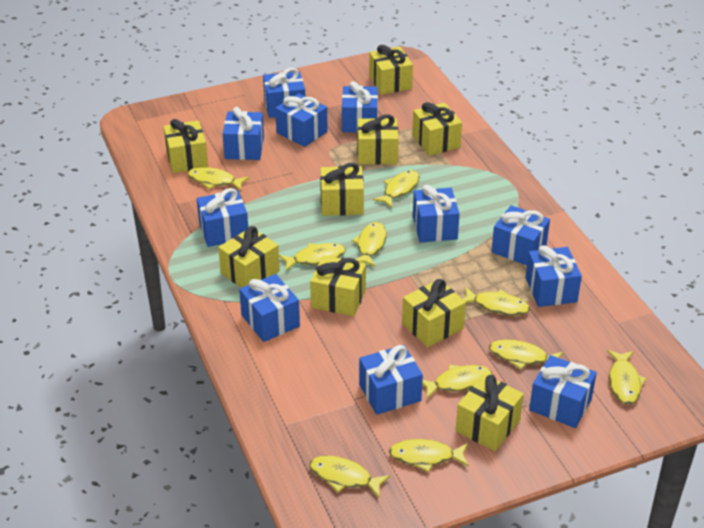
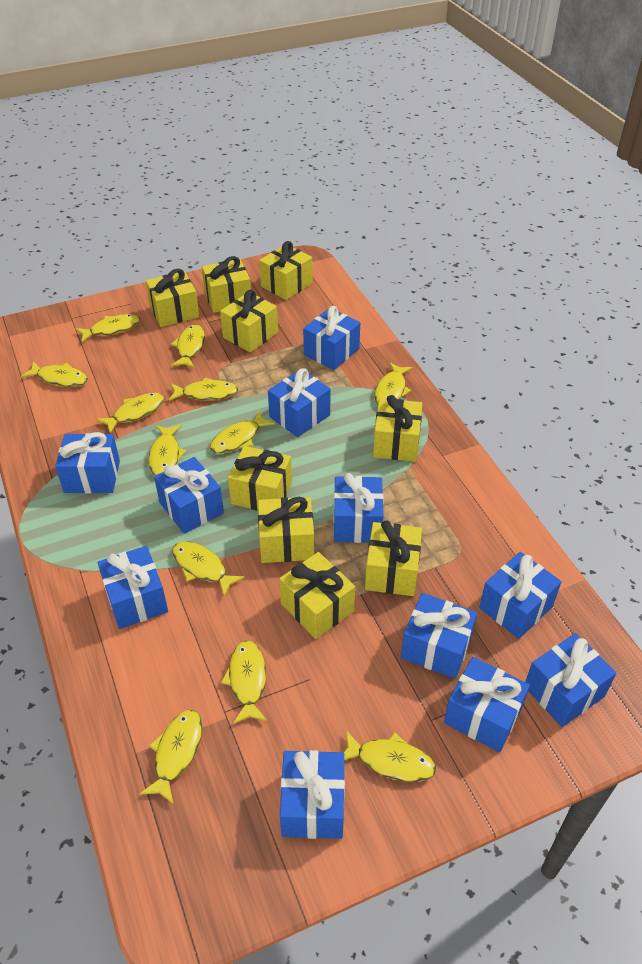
yellow fish: [187,167,249,191] [279,243,346,271] [310,455,390,497] [352,222,387,267] [373,170,420,208] [389,439,469,472] [422,365,492,399] [463,287,530,316] [489,339,563,369] [607,350,647,404] = 10 -> [21,361,88,387] [76,314,140,342] [97,392,164,434] [140,710,202,804] [148,425,187,475] [169,377,238,401] [171,324,205,368] [172,541,245,596] [210,411,275,454] [221,640,267,724] [344,730,436,782] [374,362,413,404] = 12

